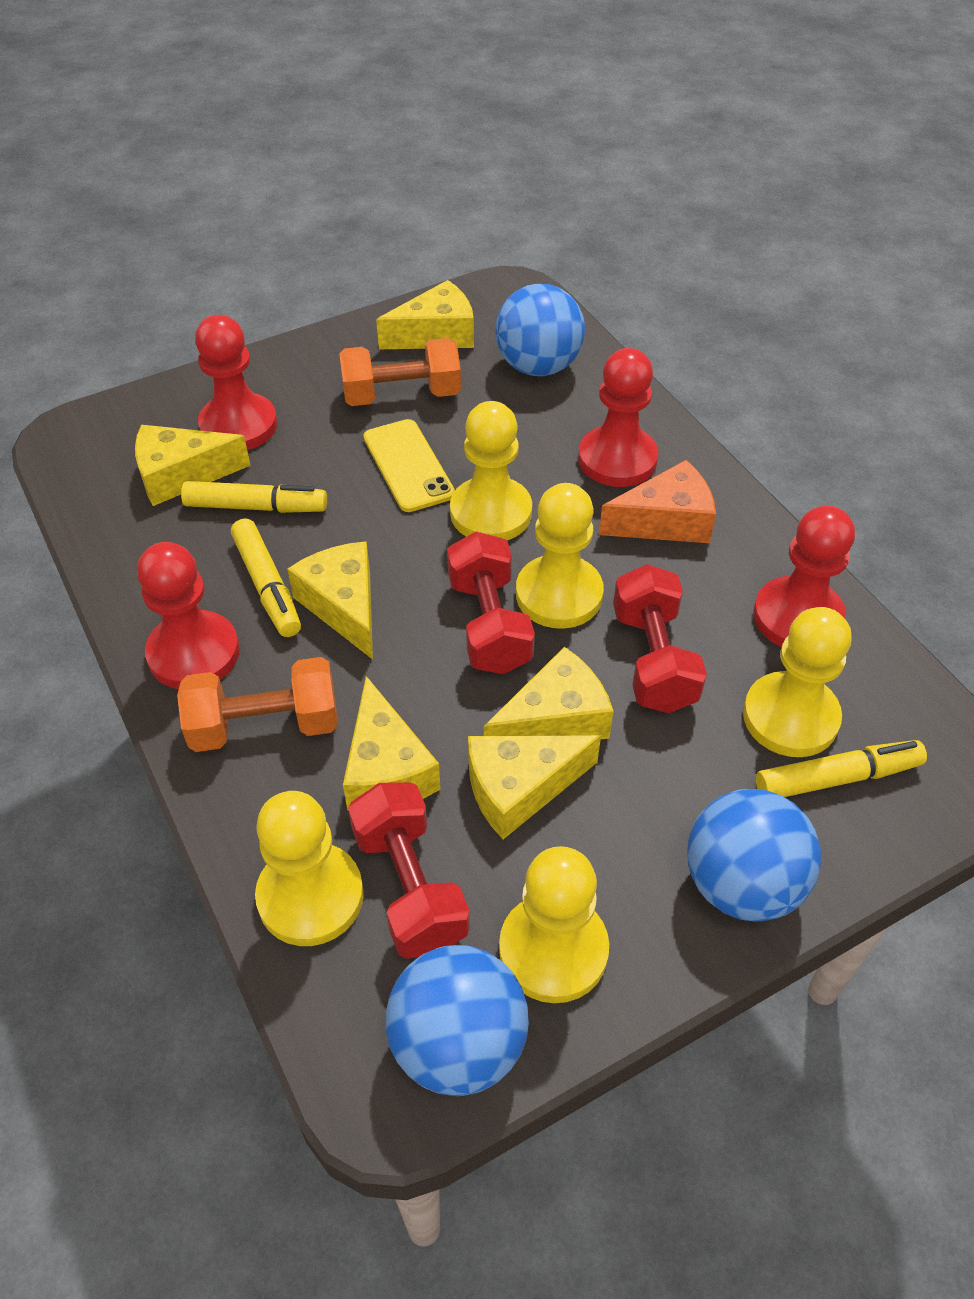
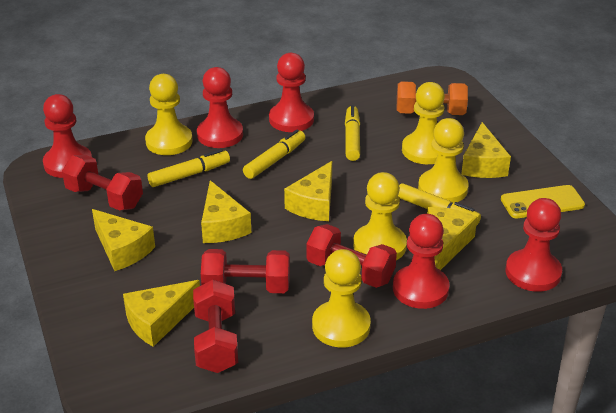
blue ball: [385,945,529,1096] [495,284,585,376] [687,789,821,922] = 3 -> none = 0
orange cheese: [599,460,716,543] = 1 -> none = 0
orange dumbbell: [177,657,338,752] [339,338,461,406] = 2 -> [397,81,468,115] = 1
red dumbbell: [348,782,470,959] [447,532,535,674] [613,564,707,713] = 3 -> [62,155,143,211] [193,280,238,373] [201,249,290,293] [306,224,397,288] = 4
red pawn: [137,542,240,689] [195,315,277,450] [578,348,659,487] [753,505,855,647] = 4 -> [43,94,92,178] [197,67,243,148] [269,53,314,132] [393,214,450,309] [505,198,562,292] = 5
yellow marker: [181,481,327,513] [231,519,301,637] [756,740,927,797] = 3 -> [148,149,230,187] [243,129,305,179] [345,105,360,161] [398,183,481,226] = 4

